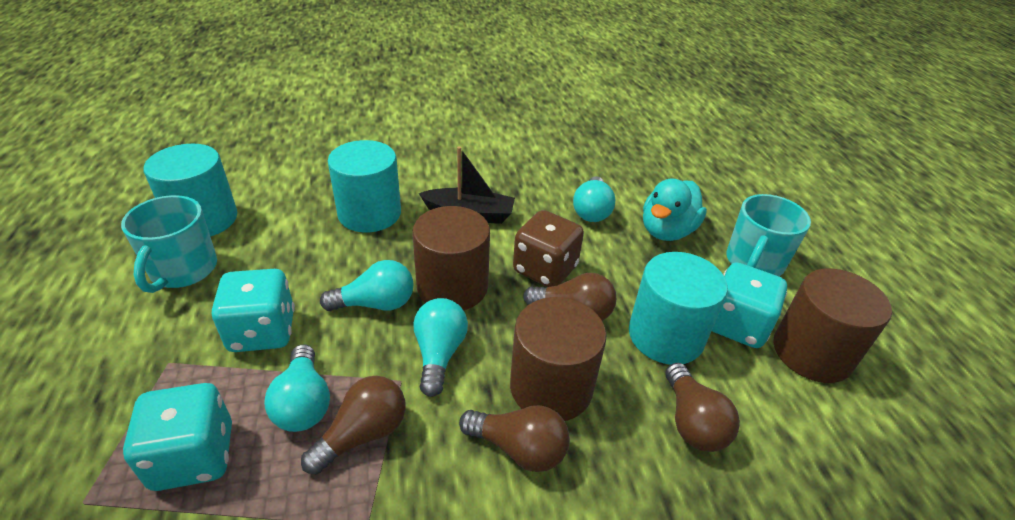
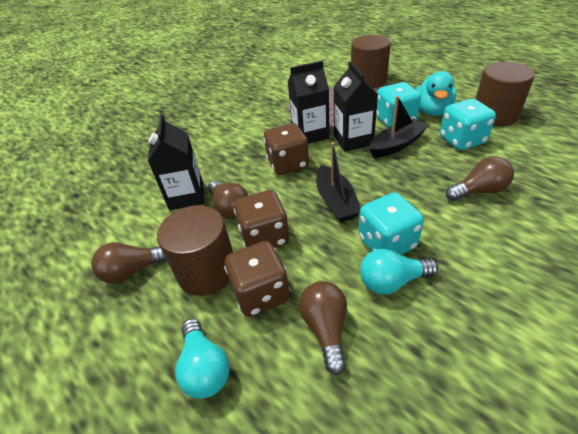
black boat: [419,146,515,224] = 1 -> [316,142,361,223] [369,96,428,158] = 2
black carton: none = 0 -> [148,114,204,210] [288,61,330,144] [333,61,378,152] = 3
brown dice: [513,210,584,287] = 1 -> [224,241,290,317] [234,190,289,248] [263,123,309,175] = 3
turquoise cylinder: [144,144,237,237] [328,140,401,232] [629,252,728,365] = 3 -> none = 0
turquoise light bulb: [264,344,330,432] [320,260,414,311] [413,298,468,397] [573,176,615,222] = 4 -> [175,318,230,399] [360,249,438,294] = 2
turquoise mug: [121,195,217,293] [726,194,811,276] = 2 -> none = 0

